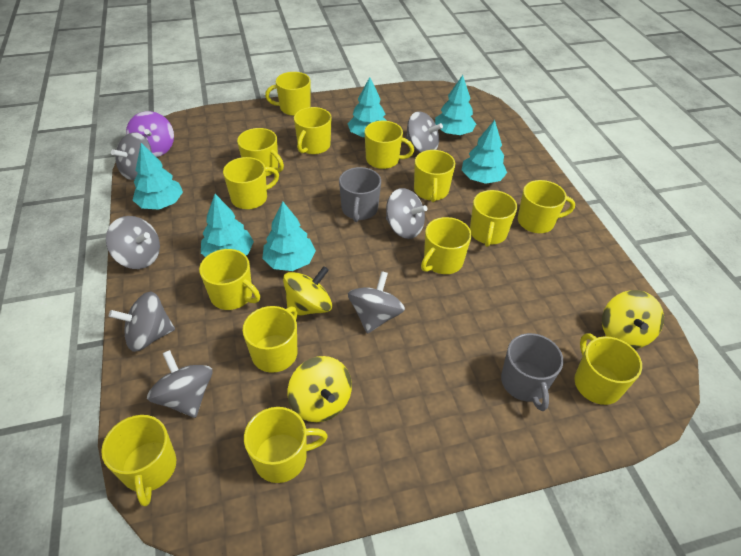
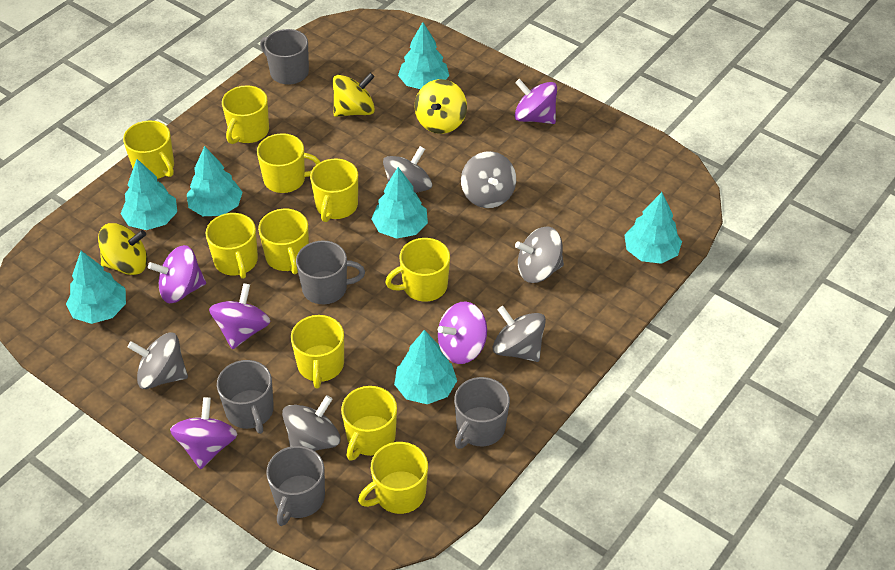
grey mug: [339,167,381,222] [501,333,563,411] = 2 -> [217,360,274,434] [260,29,309,85] [266,446,325,526] [296,241,365,304] [454,377,510,449] = 5
grey spinning top: [106,216,160,269] [109,292,175,352] [111,132,152,180] [147,350,212,418] [348,271,405,334] [386,188,428,239] [406,111,443,153] = 7 -> [127,333,188,389] [282,395,341,451] [383,146,432,193] [461,151,516,208] [492,306,546,362] [515,226,564,283] = 6
purple spinning top: [126,111,174,157] = 1 -> [148,245,206,303] [170,397,238,469] [209,283,270,349] [438,302,487,364] [514,79,557,124] = 5
turquoise tree: [133,143,183,210] [201,194,254,257] [262,201,316,271] [347,77,387,137] [435,75,476,135] [462,120,507,184] = 6 -> [66,251,126,324] [121,159,177,230] [187,146,243,216] [371,167,428,239] [394,330,457,404] [398,22,449,89] [624,192,682,264] = 7
yellow mug: [101,415,176,507] [199,249,260,310] [223,157,279,209] [237,128,284,177] [243,306,297,373] [244,407,328,483] [265,72,311,116] [294,107,332,154] [365,121,414,169] [414,150,455,202] [421,217,472,274] [470,190,517,247] [518,180,575,233] [574,333,642,405] = 14 -> [123,121,174,179] [205,213,258,279] [222,85,269,144] [257,133,320,193] [258,209,309,275] [291,315,344,388] [310,158,358,222] [341,386,397,461] [358,442,428,514] [385,238,450,302] = 10

